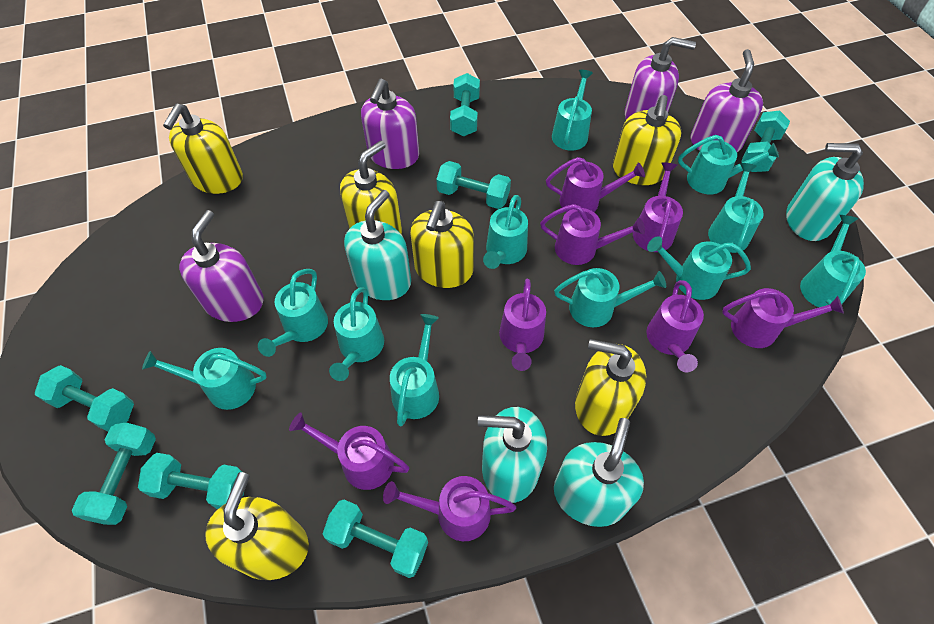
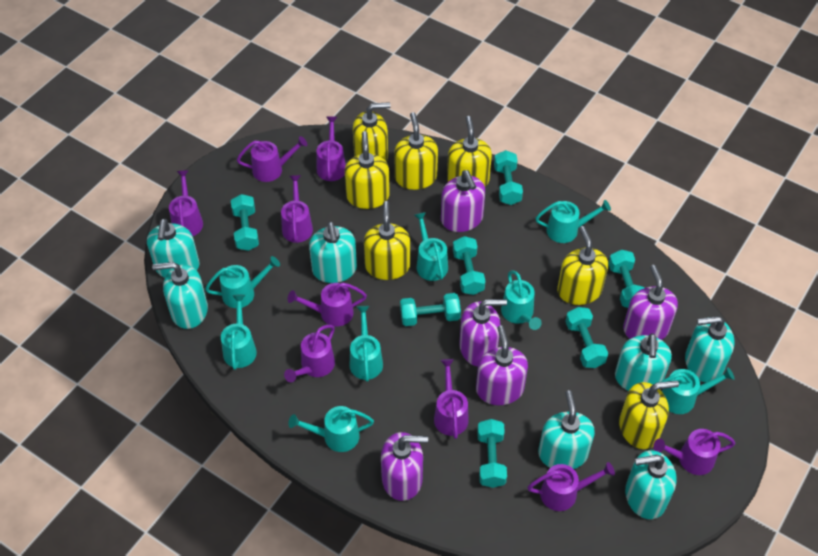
purple soap dispenser: [179,210,264,322] [361,78,419,169] [625,37,696,120] [690,49,763,152] = 4 -> [381,432,428,501] [441,170,485,232] [459,299,507,367] [476,325,528,405] [623,265,678,340] = 5
purple watering can: [289,412,409,490] [383,476,516,541] [499,279,546,371] [540,204,645,265] [546,157,645,212] [633,162,683,252] [647,280,704,372] [722,288,844,348] = 8 -> [169,170,203,236] [237,136,307,182] [281,175,313,243] [284,325,335,382] [288,283,367,327] [316,117,346,181] [434,359,469,439] [527,462,615,511] [653,429,735,475] = 9
turquoise soap dispenser: [344,190,411,300] [478,407,547,503] [554,418,644,527] [786,143,864,241] = 4 -> [147,219,199,278] [152,262,208,329] [309,222,357,283] [538,390,595,469] [615,333,672,391] [625,450,677,519] [685,316,735,383] = 7
turquoise watering can: [142,348,267,410] [258,269,328,357] [329,287,384,381] [390,314,439,426] [483,195,528,269] [552,70,593,151] [554,268,666,327] [647,236,751,300] [678,135,779,195] [708,163,764,253] [800,215,866,307] = 11 -> [205,256,280,308] [221,295,257,370] [288,406,374,452] [349,306,383,382] [414,212,448,281] [501,270,542,330] [536,200,611,243] [661,367,734,414] = 8
yellow soap dispenser: [163,104,243,194] [205,472,309,580] [340,140,402,234] [410,201,474,288] [575,339,646,436] [613,95,681,185] = 6 -> [345,131,390,209] [353,102,390,162] [364,201,410,280] [394,112,438,190] [447,116,492,187] [557,226,608,305] [619,380,679,449] = 7

